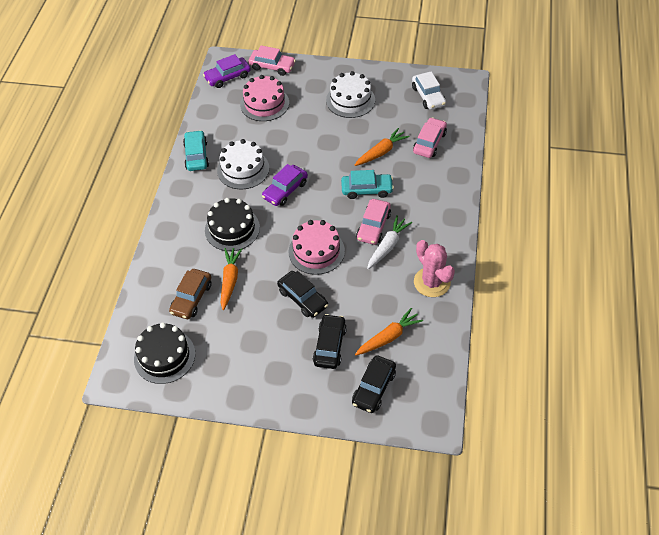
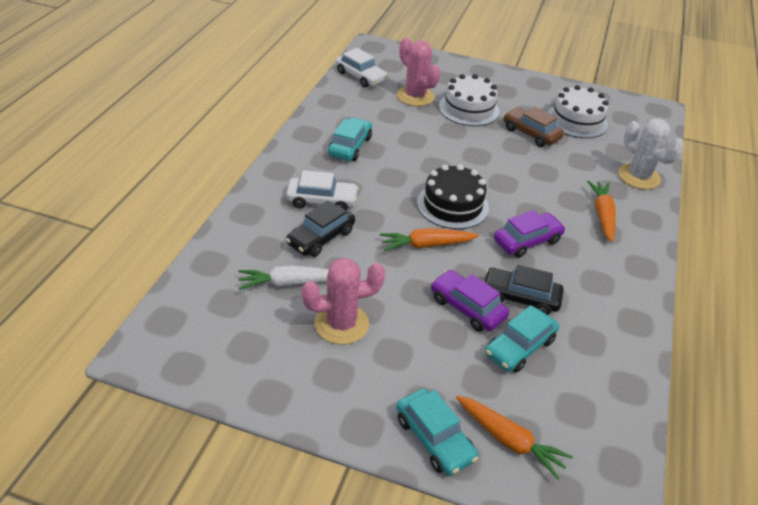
black cake: [134,323,195,384] [205,198,260,251] = 2 -> [417,164,489,229] = 1
black car: [277,271,328,318] [313,314,347,369] [352,355,396,413] = 3 -> [286,200,355,257] [484,265,564,315] = 2
pink cactus: [414,240,455,297] = 1 -> [302,258,385,345] [397,37,440,106] = 2
pink cake: [240,75,289,121] [289,220,345,275] = 2 -> none = 0
pink car: [249,45,296,76] [356,199,391,245] [413,117,447,158] = 3 -> none = 0
turquoise car: [183,130,209,171] [341,170,394,199] = 2 -> [328,117,372,161] [396,388,478,476] [485,305,559,373] = 3
white cactus: none = 0 -> [618,119,684,190] = 1
white car: [412,71,446,110] = 1 -> [286,170,359,210] [336,48,387,88] = 2

